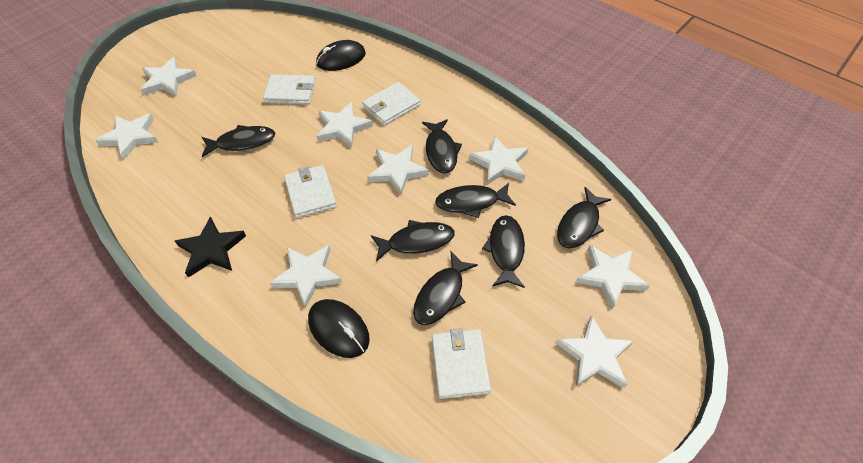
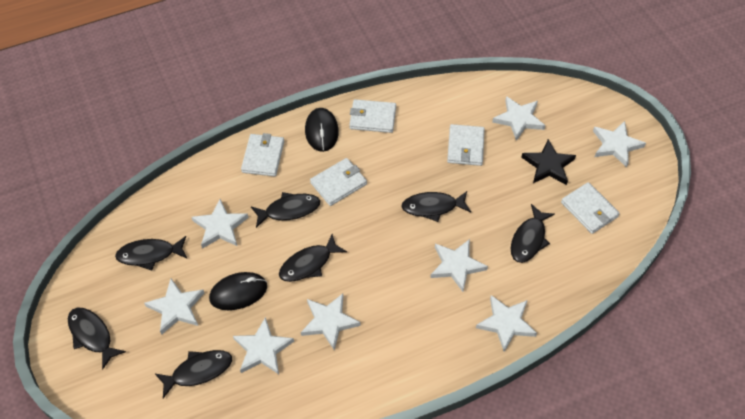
white wallet: [263,74,316,104] [284,165,337,218] [362,82,420,126] [432,328,491,399] = 4 -> [241,133,284,177] [310,158,367,206] [349,99,396,133] [447,124,485,166] [561,182,620,234] = 5

